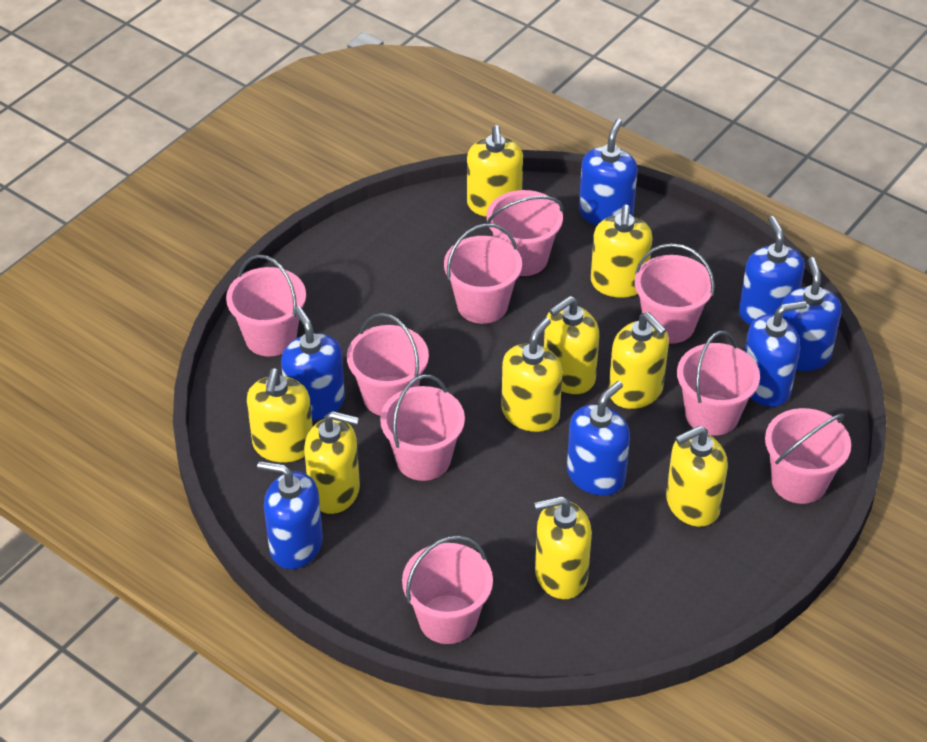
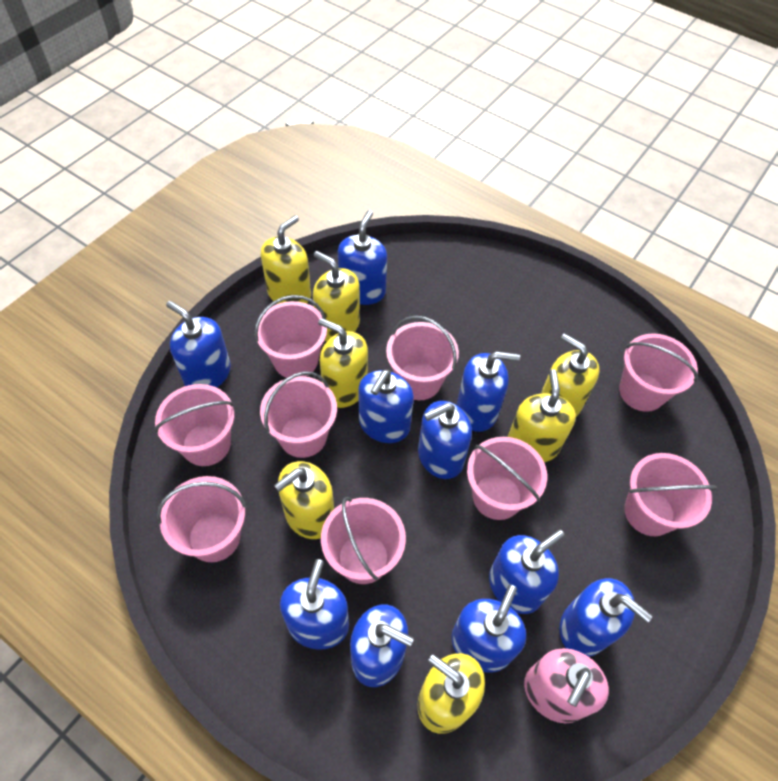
blue soap dispenser: [257,461,323,569] [281,306,345,421] [567,381,630,496] [579,119,638,226] [739,216,805,325] [745,301,807,407] [781,257,842,371] = 7 -> [166,301,231,388] [280,559,349,650] [338,210,387,305] [350,604,414,687] [358,369,414,443] [418,401,472,479] [452,585,526,672] [457,352,520,432] [489,529,565,614] [559,578,653,657] = 10
pink soap dispenser: none = 0 -> [524,648,609,723] = 1
yellow soap dispenser: [247,368,313,463] [304,411,360,514] [467,125,523,217] [501,317,563,432] [534,496,592,599] [544,296,599,394] [591,205,653,298] [609,312,669,409] [666,426,728,527] = 9 -> [261,215,311,304] [274,461,334,539] [313,251,360,342] [318,318,368,408] [418,653,485,734] [508,369,576,462] [541,334,600,417] = 7

